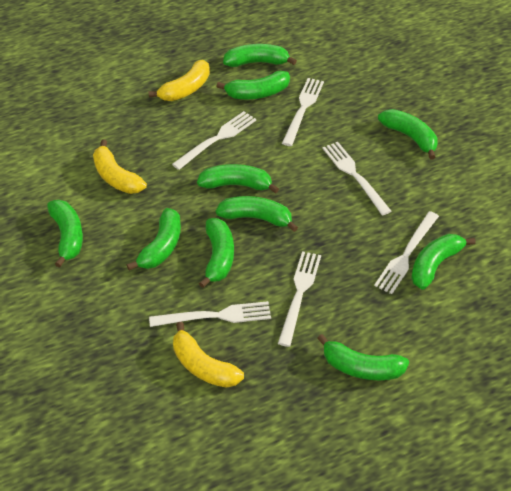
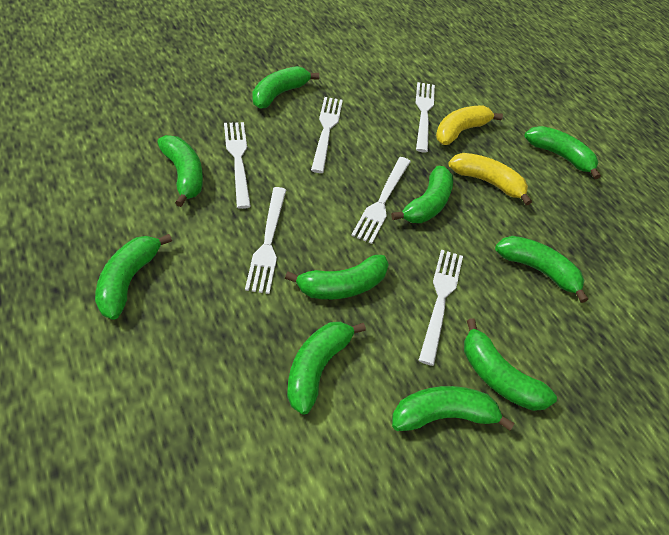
yellow banana: [93,140,147,194] [148,60,210,101] [173,322,244,388] = 3 -> [436,105,503,145] [448,153,532,206] = 2

